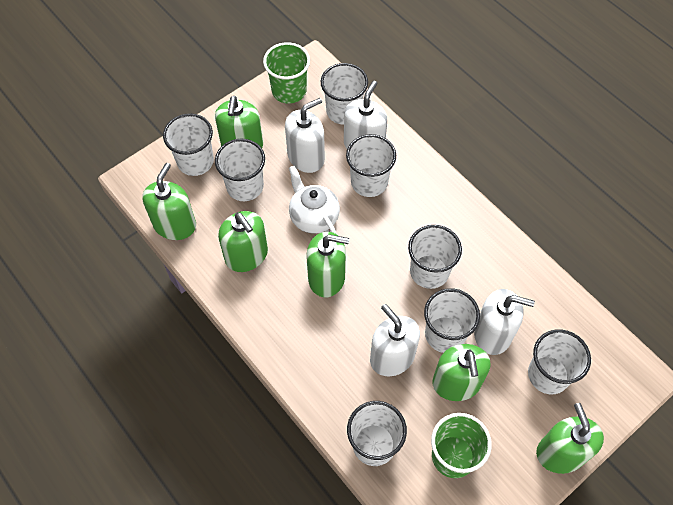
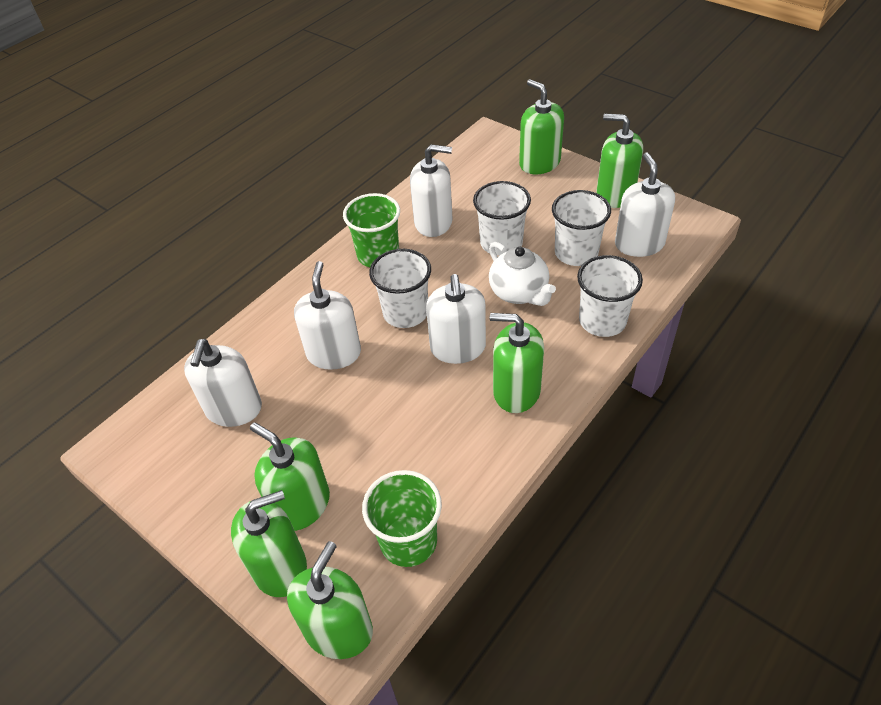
white cup: [163,113,214,176] [215,139,265,201] [321,63,368,125] [346,134,396,197] [347,401,407,466] [408,225,462,289] [424,288,480,353] [528,329,591,394] = 8 -> [369,249,431,328] [473,181,531,256] [552,190,611,266] [577,255,643,337] = 4
white soap dispenser: [285,98,325,173] [344,80,387,149] [370,304,420,376] [474,289,535,355] = 4 -> [184,339,262,427] [294,261,361,370] [410,144,453,237] [426,274,486,364] [615,152,675,257] = 5

